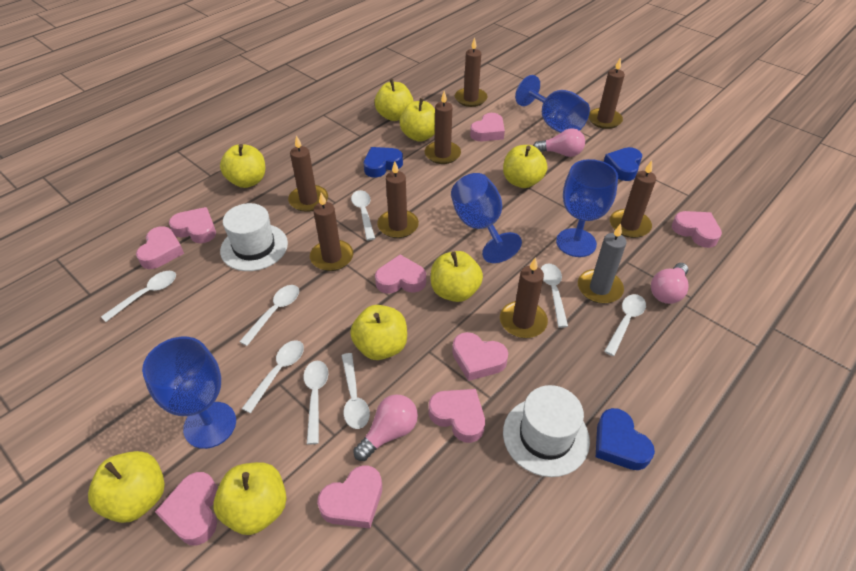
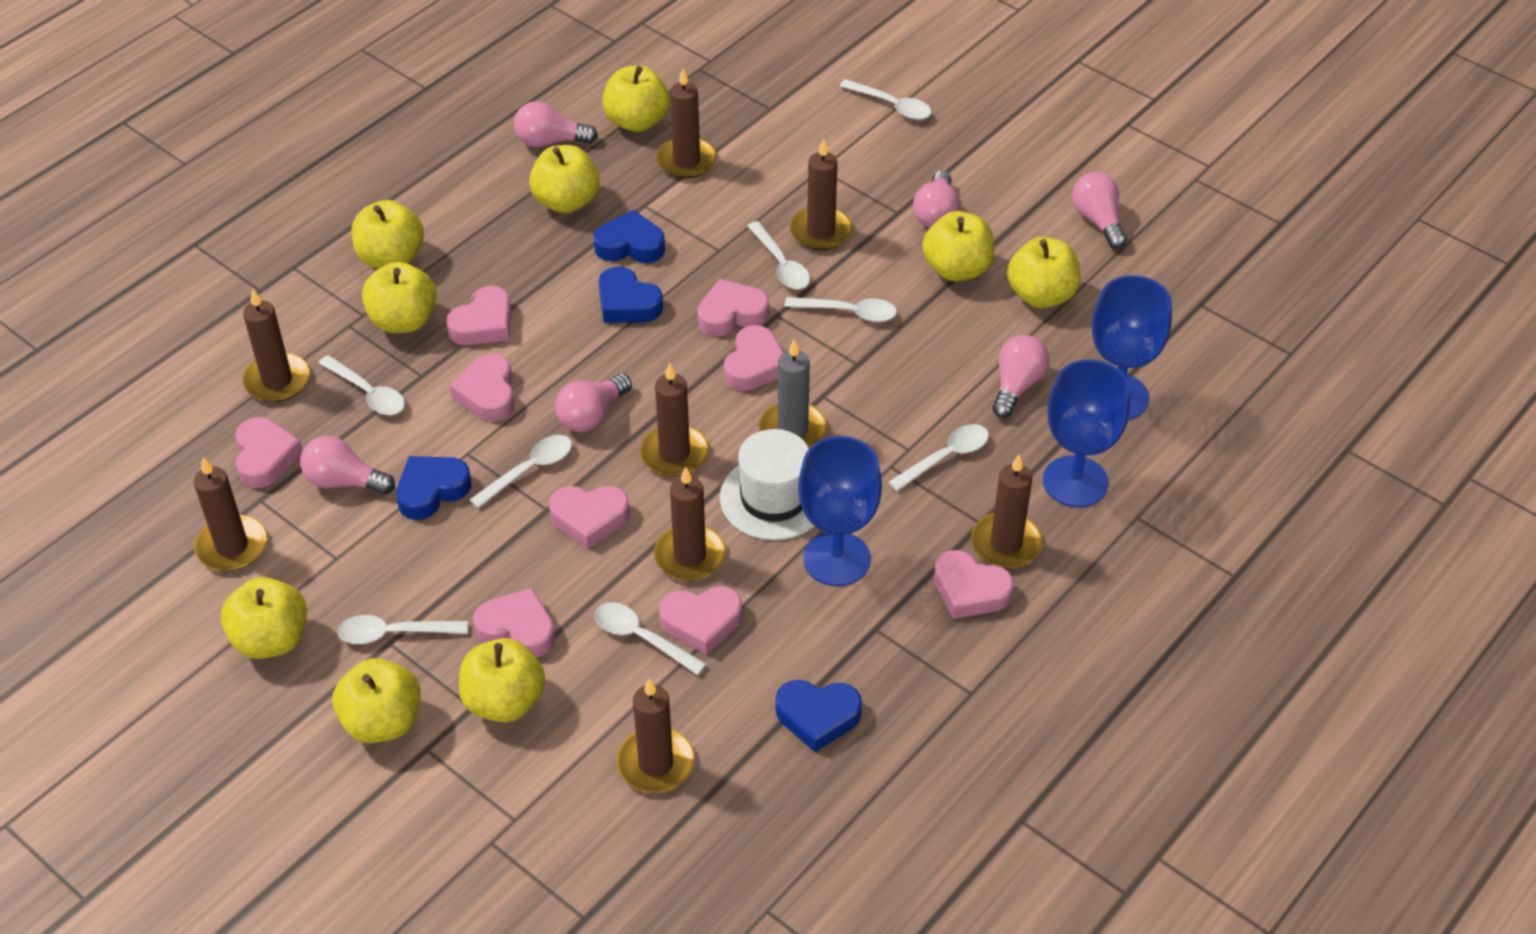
blue goblet: [142,337,236,449] [451,173,522,263] [515,75,590,133] [556,159,618,257] = 4 -> [798,436,882,586] [1043,359,1130,507] [1092,275,1172,420] = 3
blue heart: [364,147,403,177] [596,408,655,470] [604,147,642,181] = 3 -> [396,456,471,520] [593,210,665,263] [599,267,663,323] [776,680,862,752] = 4
pink light bulb: [353,394,418,461] [533,128,585,157] [651,263,689,304] = 3 -> [300,436,395,495] [514,101,598,147] [555,374,632,432] [913,170,960,228] [992,335,1049,418] [1072,172,1127,249] = 6
white hat: [220,203,288,271] [503,385,590,477] = 2 -> [720,429,814,540] = 1
yellow apple: [88,451,165,523] [213,462,286,535] [220,144,265,188] [350,305,407,360] [375,79,414,121] [400,98,435,142] [431,251,483,302] [503,145,547,188] = 8 -> [221,577,307,659] [333,658,421,743] [352,200,424,269] [362,262,437,333] [459,638,545,722] [529,145,600,213] [602,66,670,132] [922,211,994,281] [1007,237,1080,308] = 9

